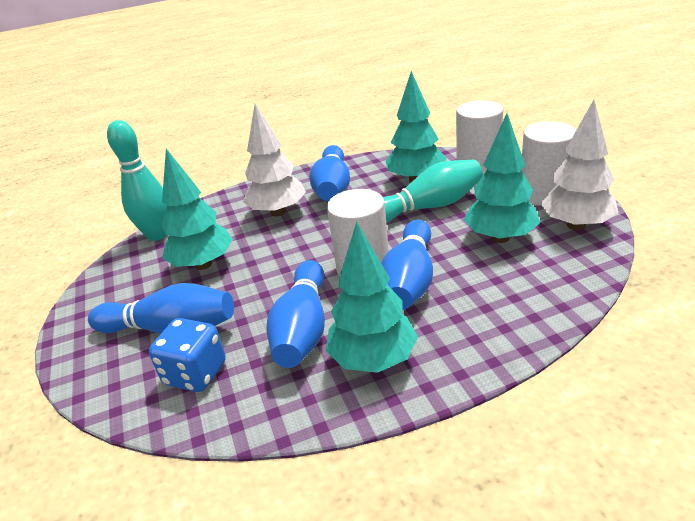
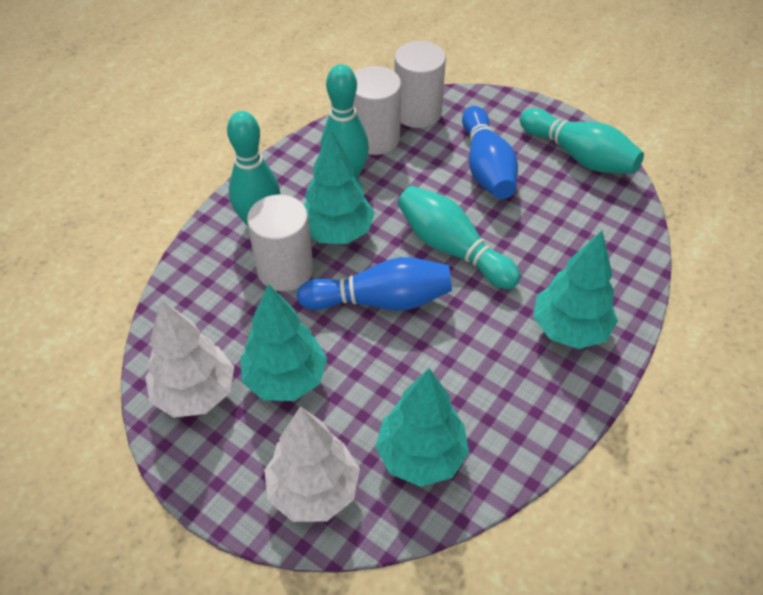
blue bowling pin: [88,283,234,334] [266,260,325,368] [309,145,350,201] [381,220,433,310] = 4 -> [297,257,452,311] [462,106,518,199] = 2
blue dice: [149,318,226,392] = 1 -> none = 0
turquoise bowling pin: [107,120,167,241] [383,159,483,223] = 2 -> [227,111,280,227] [321,64,369,179] [397,186,520,289] [520,108,644,174] = 4

